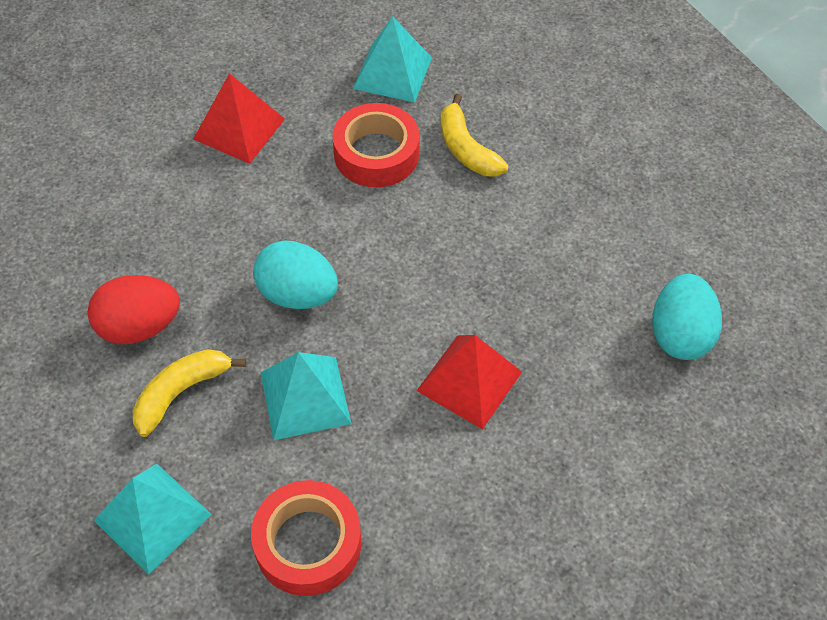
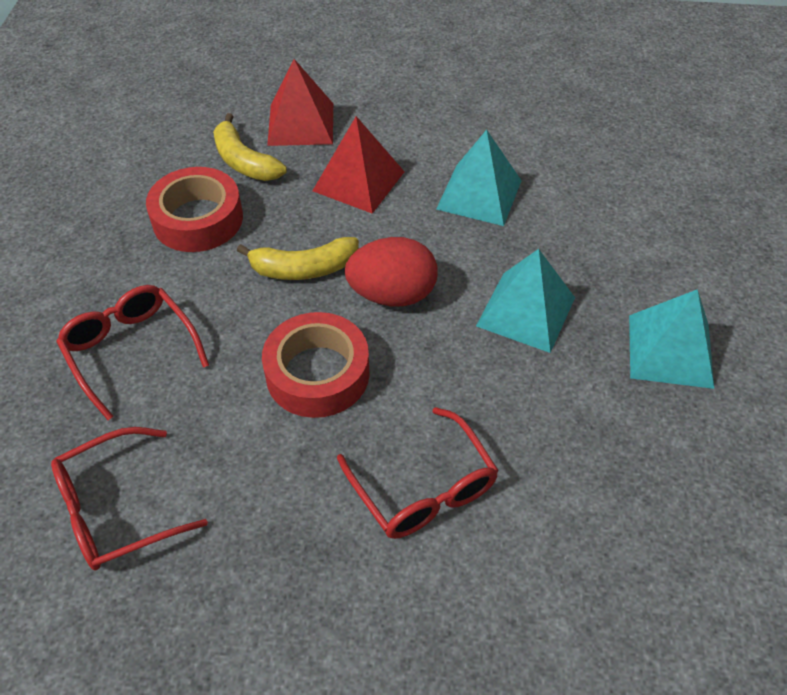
red glasses: none = 0 -> [51,427,208,571] [56,285,209,420] [337,407,499,539] = 3
turquoise egg: [253,240,338,309] [652,274,722,360] = 2 -> none = 0

